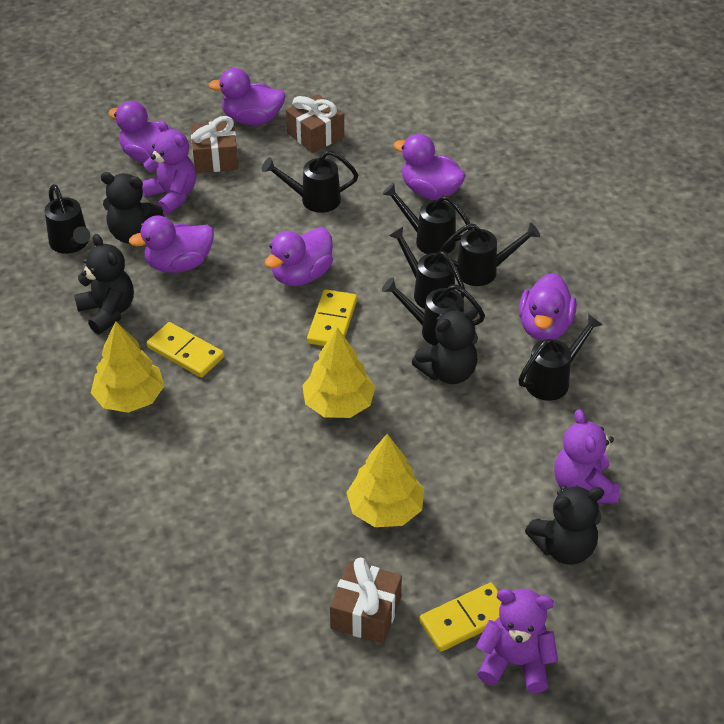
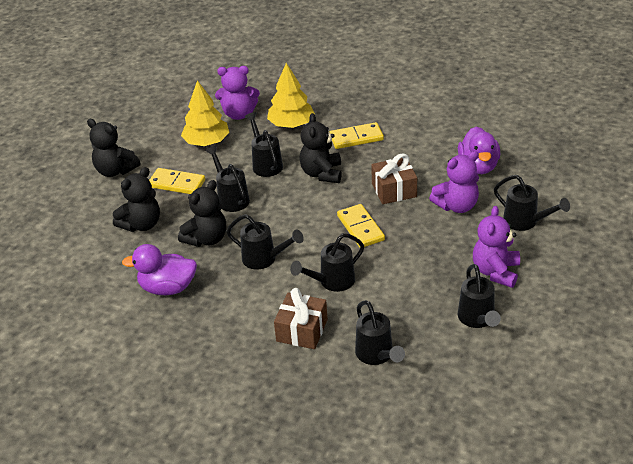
brown gift: [191,116,239,173] [286,94,344,153] [330,558,402,644] = 3 -> [274,288,328,349] [371,153,417,204] = 2
purple duck: [108,101,172,163] [129,215,214,273] [208,68,285,125] [265,228,333,286] [393,134,466,200] [519,273,577,341] = 6 -> [122,244,197,295] [458,127,500,174] = 2
yellow tree: [91,321,164,413] [302,327,375,418] [346,434,424,527] = 3 -> [181,80,229,146] [267,63,315,128] = 2

